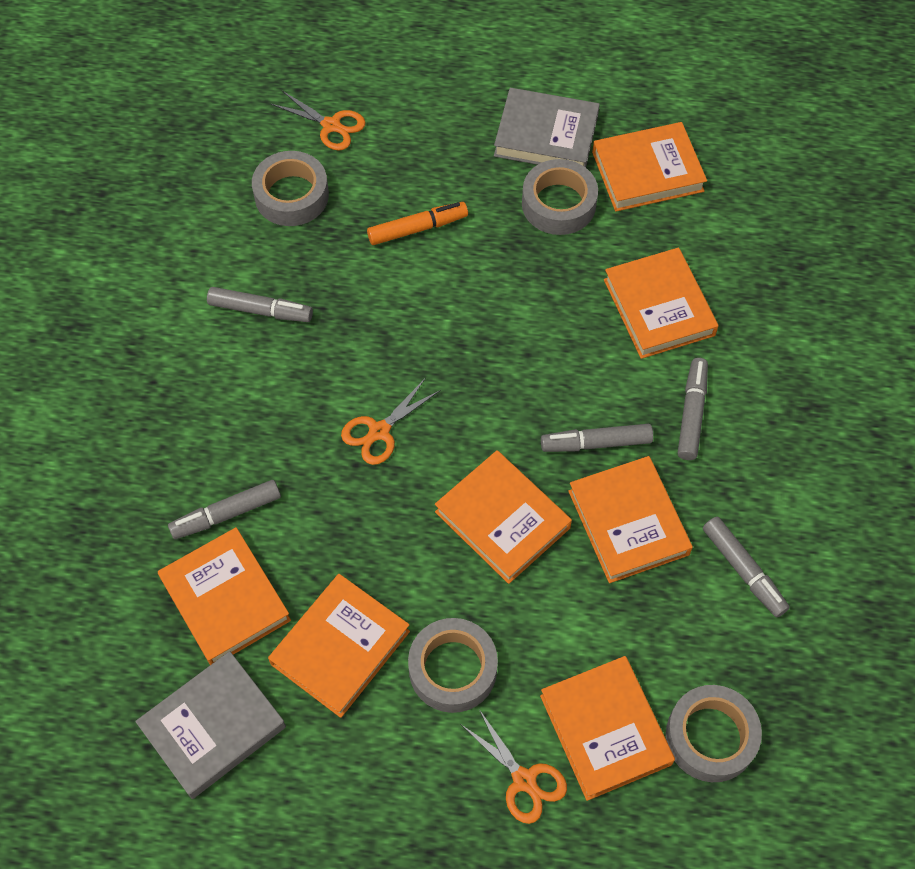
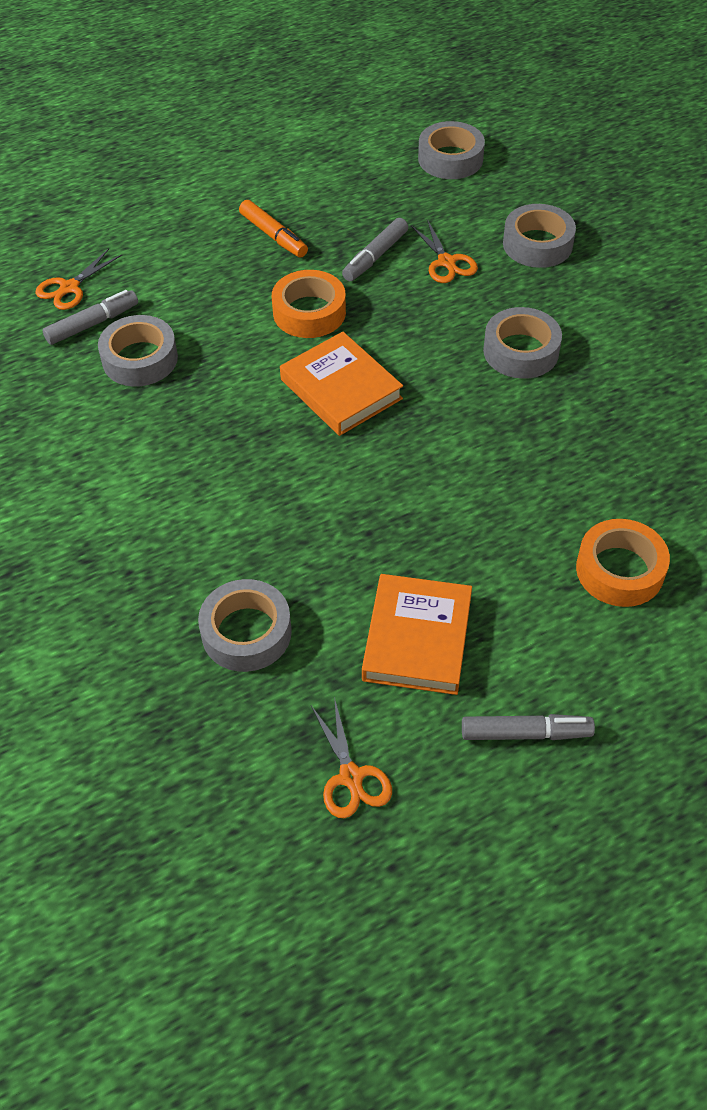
grey book: [135,651,286,799] [494,88,600,167] = 2 -> none = 0
grey marker: [168,480,281,539] [207,287,313,322] [541,424,653,452] [678,358,708,460] [703,517,790,617] = 5 -> [42,290,138,345] [342,218,408,281] [462,714,595,740] = 3
grey tape: [252,151,329,226] [408,618,498,713] [522,159,598,235] [666,685,762,782] = 4 -> [98,315,178,386] [198,579,292,672] [418,121,485,179] [483,307,562,379] [503,204,576,268] = 5
orange book: [158,527,291,665] [268,574,410,718] [435,450,572,584] [540,656,675,801] [568,456,693,583] [592,122,707,212] [604,247,719,359] = 7 -> [280,332,403,436] [362,574,472,695] = 2
orange tape: none = 0 -> [272,270,346,338] [576,519,670,607] = 2

